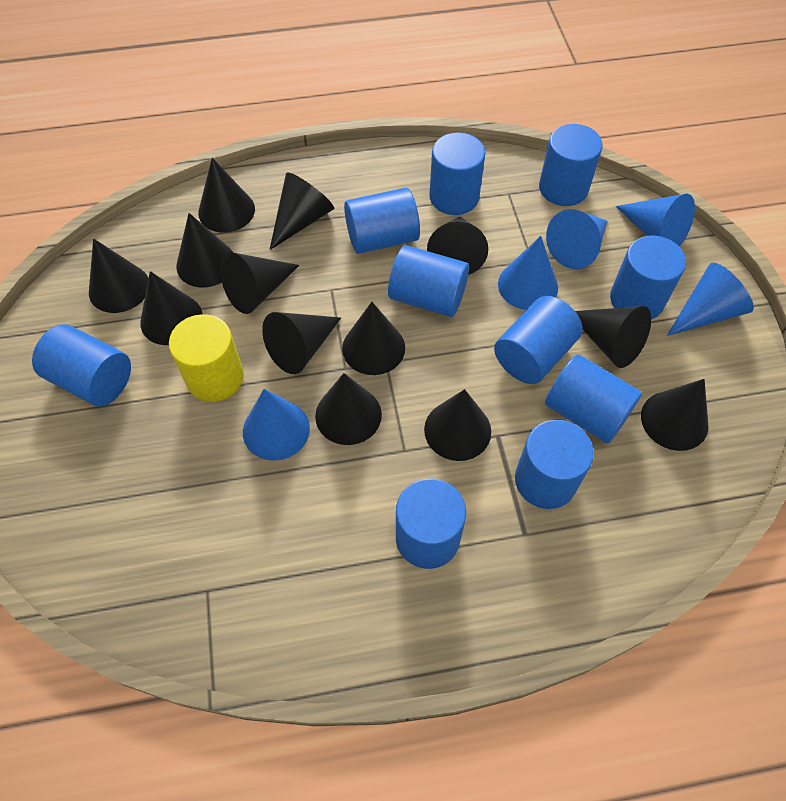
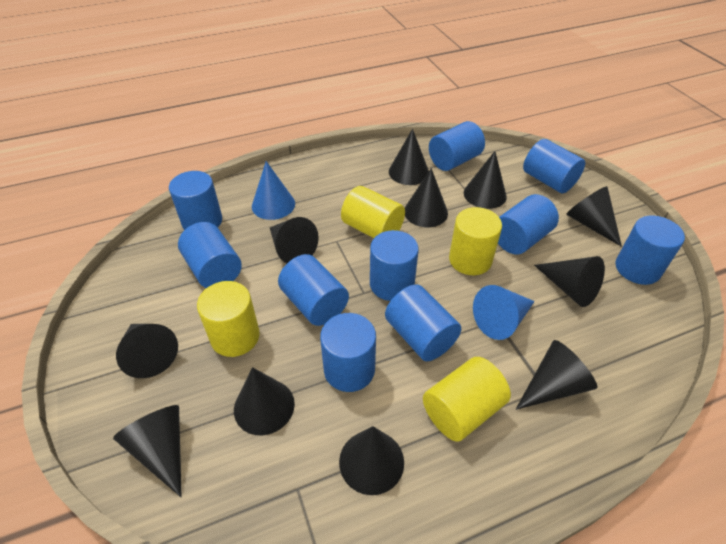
black cone: [89,238,148,313] [140,271,202,345] [176,213,233,288] [198,158,255,233] [221,252,299,314] [262,312,341,374] [270,172,334,250] [315,373,382,445] [342,302,405,375] [424,389,491,461] [427,217,488,275] [575,306,651,368] [641,379,708,451] = 13 -> [113,405,181,497] [116,324,178,378] [234,367,295,436] [270,217,319,263] [339,426,404,495] [389,129,429,185] [405,168,448,227] [464,151,507,209] [516,340,598,410] [534,256,605,307] [566,186,622,247] = 11
blue cone: [243,389,310,461] [498,236,558,310] [546,209,607,269] [616,194,695,246] [667,263,754,336] = 5 -> [252,161,295,220] [473,285,535,340] = 2
yellow cylinder: [169,314,244,402] = 1 -> [197,281,260,357] [341,186,405,238] [423,357,511,442] [449,207,502,275] = 4

